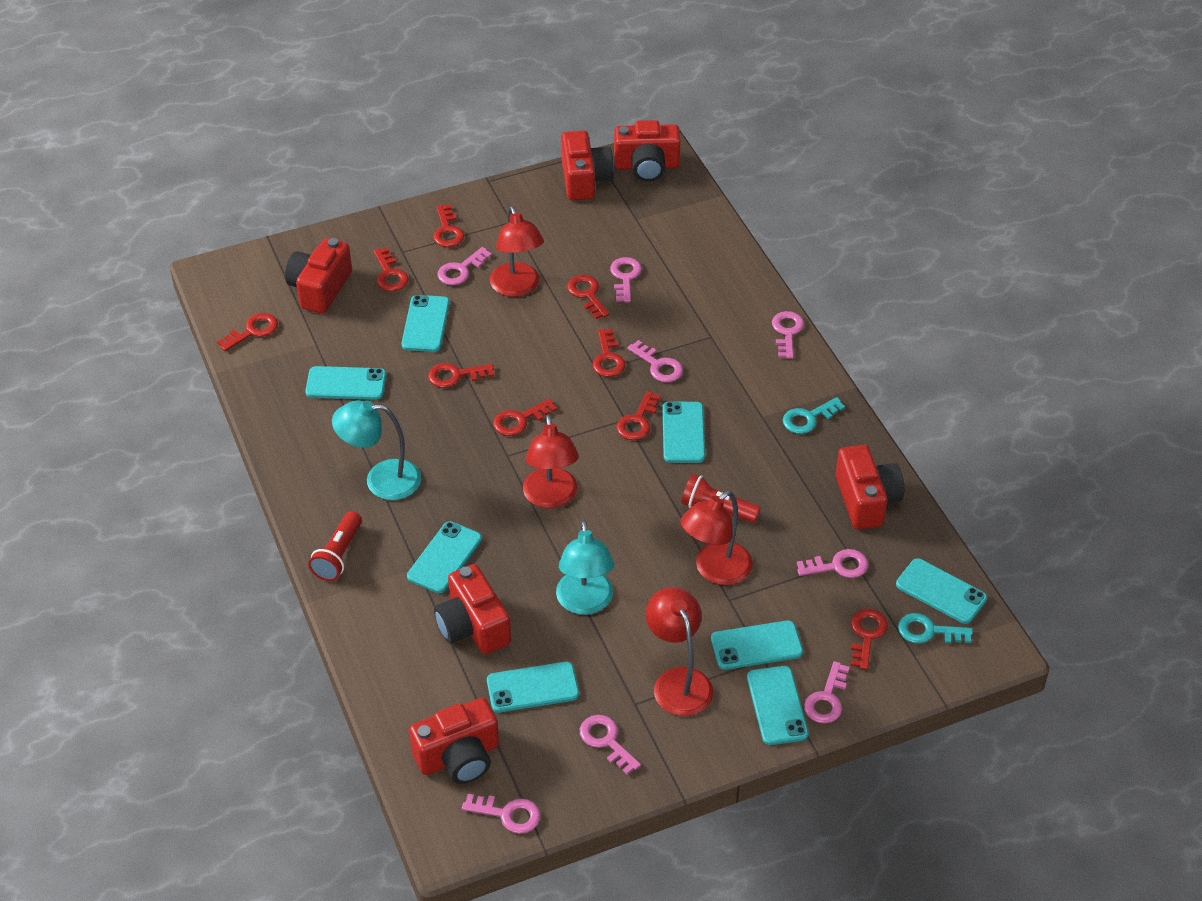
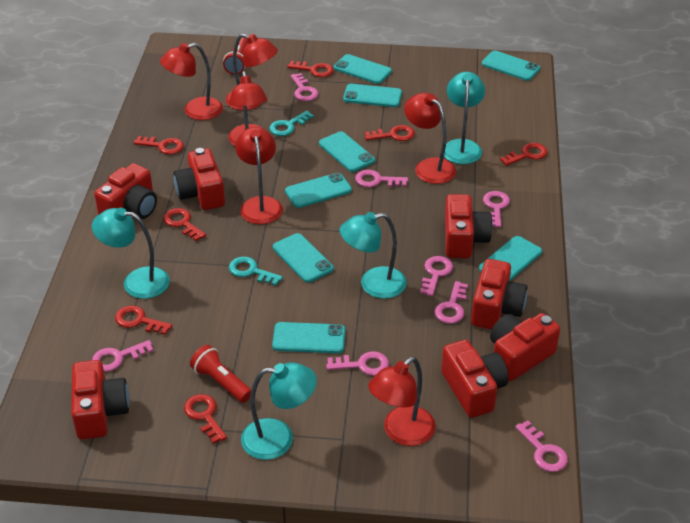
red camera: [285,238,352,314] [409,698,499,784] [434,564,511,654] [561,130,614,201] [614,120,681,182] [836,445,904,529] = 6 -> [71,360,130,439] [94,163,157,219] [173,148,225,210] [441,340,509,418] [445,194,493,258] [471,259,527,330] [490,313,560,381] = 7
red key: [217,313,278,351] [374,248,408,291] [428,363,494,388] [433,205,464,247] [493,398,557,436] [567,275,609,319] [592,329,625,377] [617,391,661,440] [851,609,888,670] = 9 -> [115,306,172,335] [134,136,184,155] [163,208,206,241] [184,394,227,444] [287,61,334,77] [365,125,415,141] [500,143,548,166] = 7
red lamp: [490,206,544,297] [523,415,579,508] [646,587,713,716] [680,490,753,585] = 4 -> [160,43,223,120] [226,34,278,110] [228,71,267,146] [235,127,283,224] [368,357,436,446] [404,93,456,184] = 6
turquoise lamp: [332,401,421,500] [556,520,614,615] = 2 -> [92,208,170,299] [241,362,317,460] [340,212,407,299] [444,72,485,164] = 4

